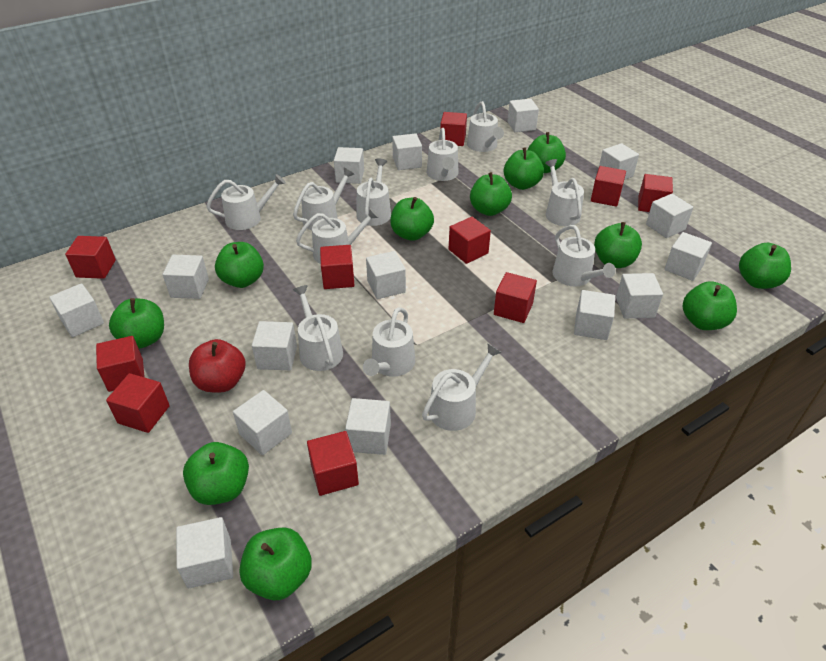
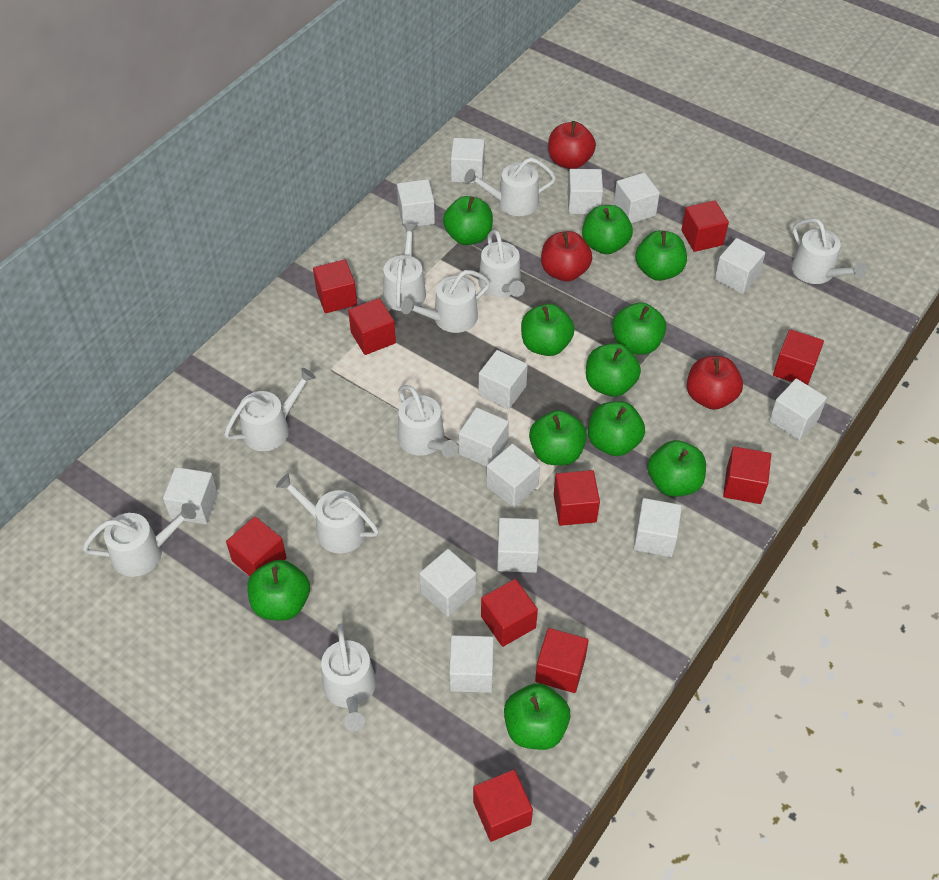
red apple: [189,339,246,392] = 1 -> [541,231,592,281] [549,121,596,169] [687,356,743,410] = 3
white cube: [49,283,104,337] [163,255,209,299] [176,517,233,589] [233,390,292,455] [252,321,297,370] [334,147,364,184] [345,398,391,455] [366,251,406,299] [392,133,422,170] [507,99,539,132] [574,290,615,340] [599,143,639,180] [616,273,663,318] [646,194,693,238] [664,232,712,281] = 15 -> [163,467,218,525] [397,179,435,228] [419,549,476,617] [449,635,494,693] [451,138,485,183] [459,407,509,467] [478,350,528,409] [486,444,540,508] [497,518,539,573] [567,169,603,214] [614,173,660,224] [634,498,682,557] [715,238,765,294] [769,379,827,440] = 14
white watering can: [206,174,286,230] [293,168,354,230] [293,285,343,371] [296,208,379,264] [356,158,391,226] [363,307,415,377] [422,344,502,431] [427,128,458,181] [467,101,504,152] [545,159,584,226] [552,225,616,286] = 11 -> [83,503,196,577] [224,368,316,451] [276,474,379,554] [321,623,376,731] [383,224,426,311] [398,385,458,458] [401,270,490,333] [464,158,556,216] [478,230,525,297] [791,218,867,284] = 10

